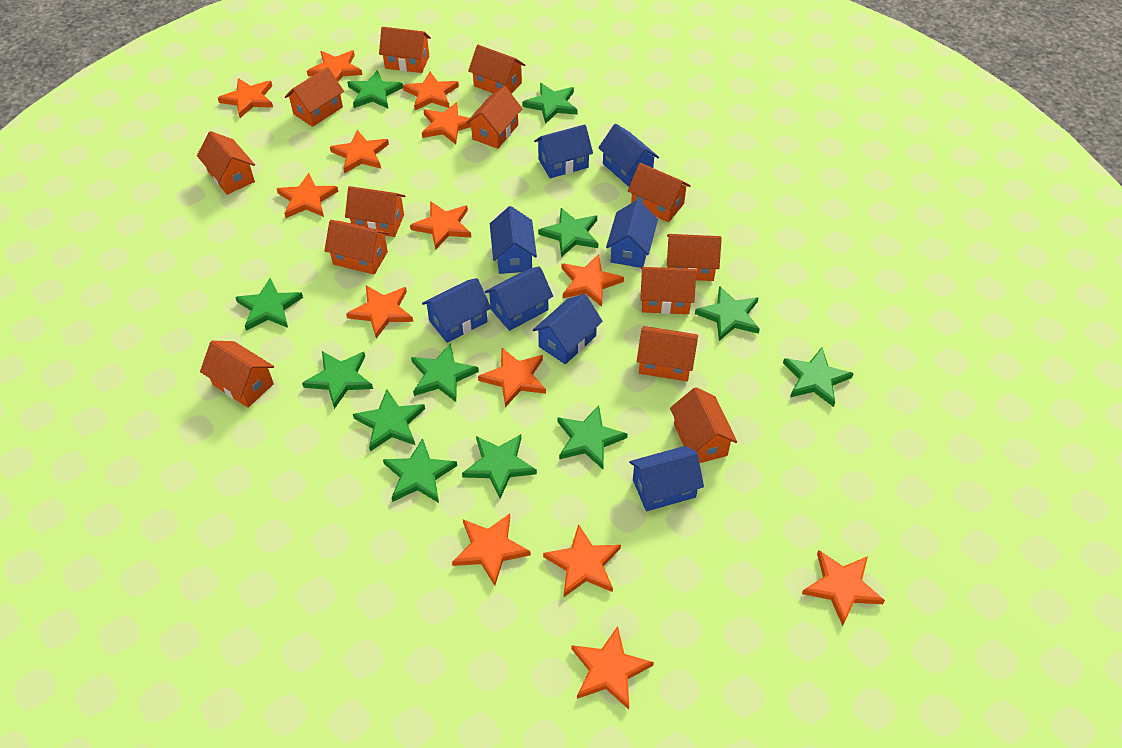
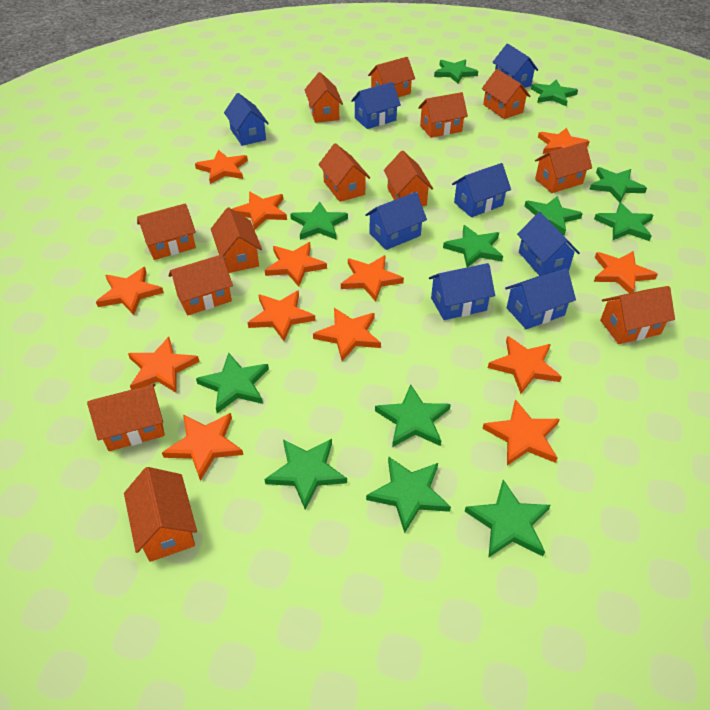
orange star: [218,78,273,118] [277,173,339,218] [307,50,362,82] [330,130,389,174] [346,285,413,339] [403,72,459,110] [410,201,471,250] [422,102,471,144] [452,514,531,586] [478,348,546,407] [543,524,621,597] [562,254,624,307] [571,626,654,709] [802,550,885,626] = 14 -> [96,267,164,315] [128,337,199,393] [162,413,243,481] [195,150,248,184] [233,192,287,230] [248,290,315,341] [265,242,327,287] [313,308,381,361] [341,255,404,301] [482,399,560,466] [488,336,562,394] [538,128,590,154] [594,251,658,293] = 13

